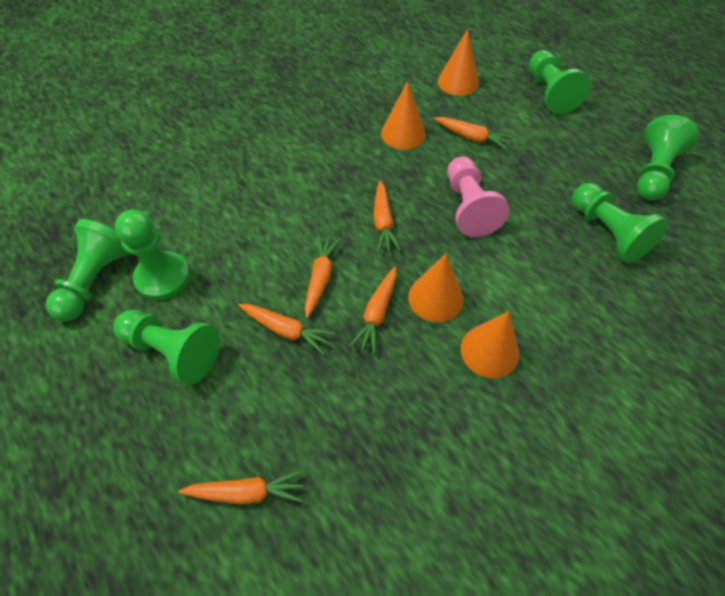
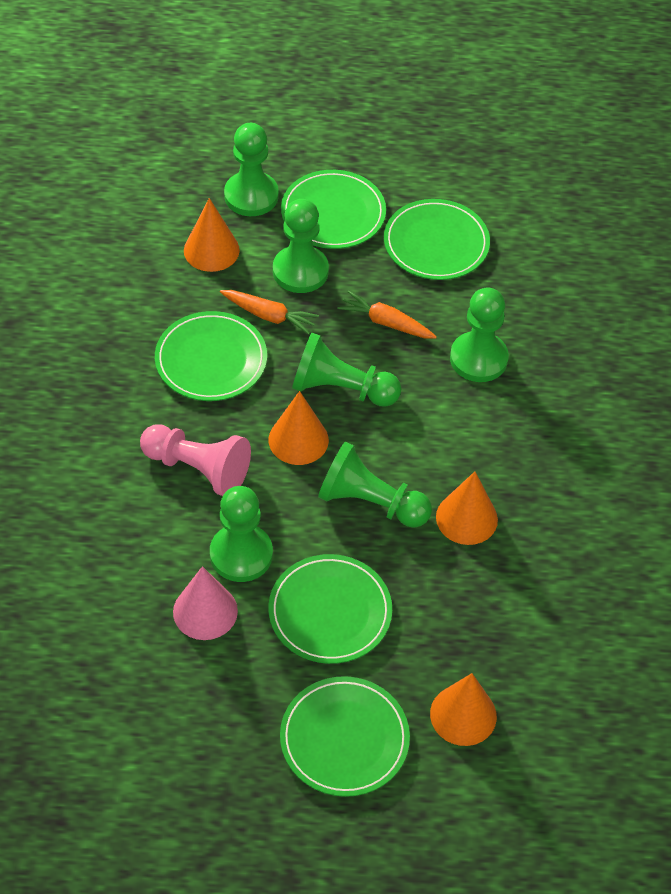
green plate: none = 0 -> [155,311,267,401] [268,554,392,664] [280,676,410,797] [281,170,386,249] [384,199,490,280] = 5
orange carrot: [178,470,303,504] [238,304,335,355] [305,235,341,318] [350,267,397,354] [373,181,401,253] [434,117,514,150] = 6 -> [220,290,319,334] [337,290,437,339] = 2
pink cone: none = 0 -> [173,566,238,640] = 1

